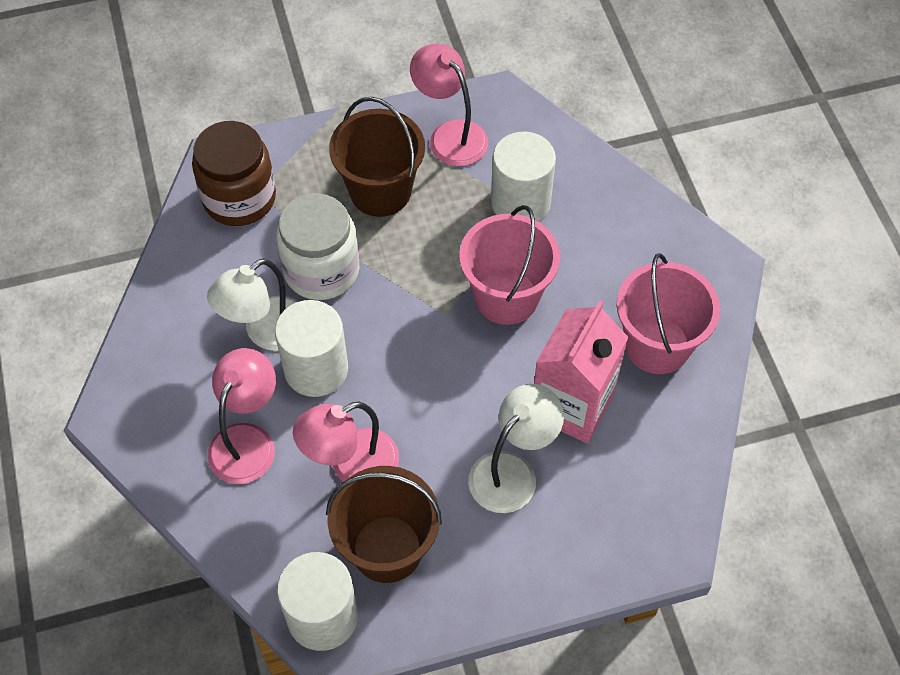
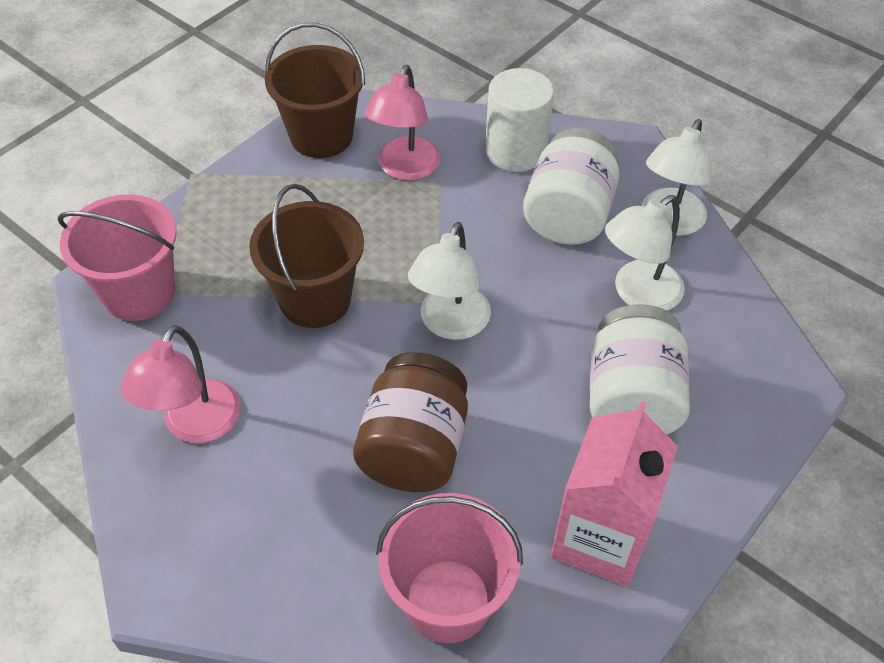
pink lamp: [208,348,276,484] [293,402,399,482] [410,44,488,166] = 3 -> [120,325,241,443] [365,65,441,181] = 2
white cylinder: [275,300,348,397] [277,552,358,651] [491,132,556,222] = 3 -> [485,68,554,172] = 1
white jar: [276,193,359,300] = 1 -> [523,128,619,245] [590,304,690,435] = 2
white lamp: [207,258,299,351] [468,384,564,513] = 2 -> [408,222,491,340] [605,195,685,311] [642,119,711,236] = 3

